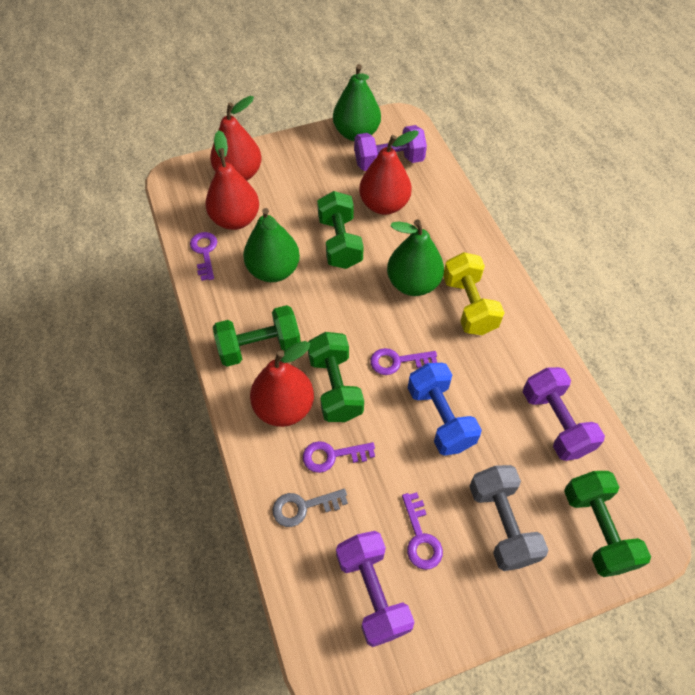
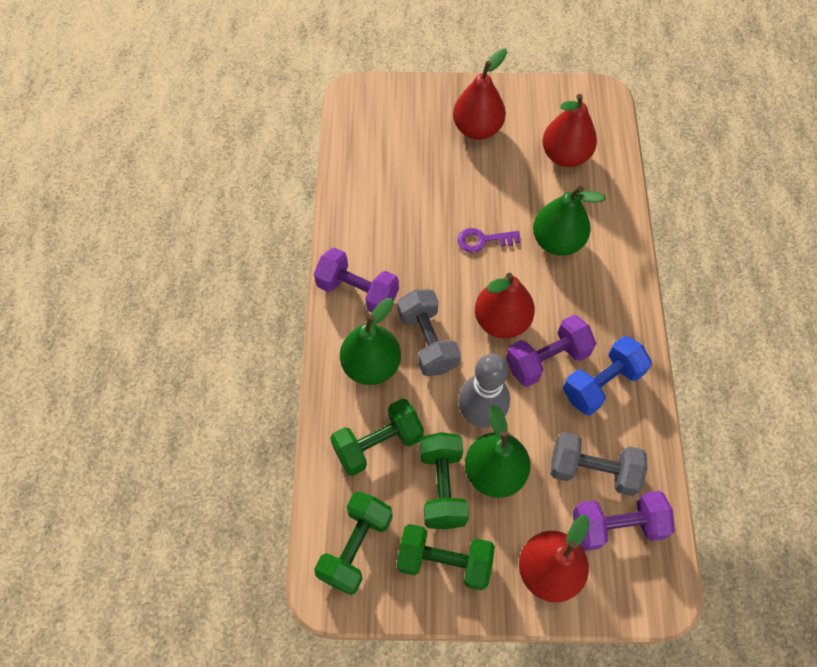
grey bowling pin: none = 0 -> [458,354,510,427] = 1
grey dumbbell: [469,465,548,571] = 1 -> [398,289,461,376] [551,432,648,496] = 2
grey key: [273,489,348,527] = 1 -> none = 0
purple key: [190,232,217,281] [303,441,375,473] [370,348,437,375] [402,492,443,570] = 4 -> [458,228,520,253] = 1
yellow dumbbell: [443,252,505,335] = 1 -> none = 0

